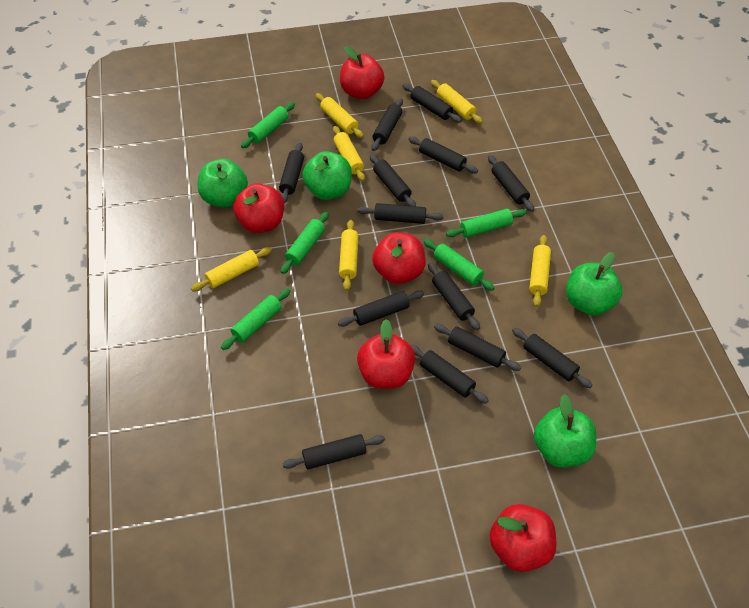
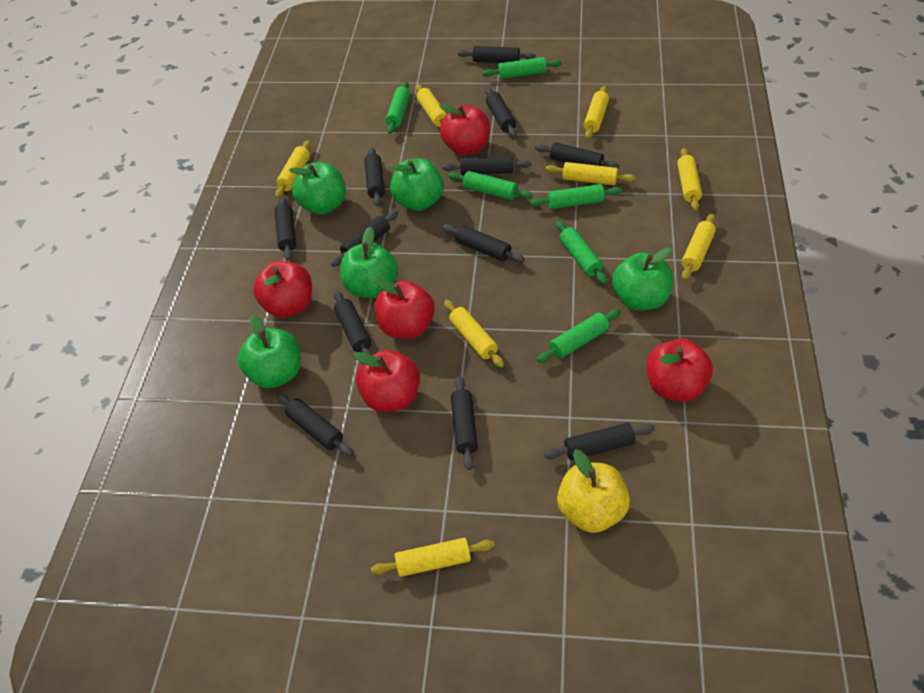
black rolling pin: [279,142,304,203] [282,434,385,469] [338,290,424,327] [357,203,444,224] [370,154,416,206] [372,98,403,151] [403,84,462,123] [408,136,478,174] [410,345,489,404] [428,263,480,330] [434,324,521,371] [488,155,534,212] [512,328,593,388] = 13 -> [275,196,296,261] [276,393,353,456] [331,210,398,267] [334,290,372,355] [364,147,385,206] [442,156,531,175] [442,224,525,263] [451,376,478,470] [457,46,535,63] [485,87,517,137] [535,142,620,169] [544,423,655,460] = 12
green apple: [198,159,248,208] [303,151,352,200] [534,394,596,468] [566,252,622,316] = 4 -> [238,314,301,388] [289,162,346,215] [340,227,398,298] [390,158,444,211] [612,247,673,311] = 5
green rolling pin: [221,288,291,350] [241,102,295,148] [281,212,329,274] [424,239,495,291] [446,209,527,238] = 5 -> [386,82,410,134] [448,171,533,200] [483,57,562,79] [530,184,622,209] [537,309,621,363] [556,220,607,284] = 6
yellow apple: none = 0 -> [557,449,630,533] = 1
yellow rolling pin: [191,247,272,291] [315,93,364,138] [333,126,365,182] [339,220,359,291] [431,80,483,124] [529,235,551,307] = 6 -> [275,140,311,198] [371,538,494,577] [416,84,447,127] [444,300,504,368] [545,162,636,185] [584,86,609,139] [677,148,702,211] [681,214,716,280] = 8

